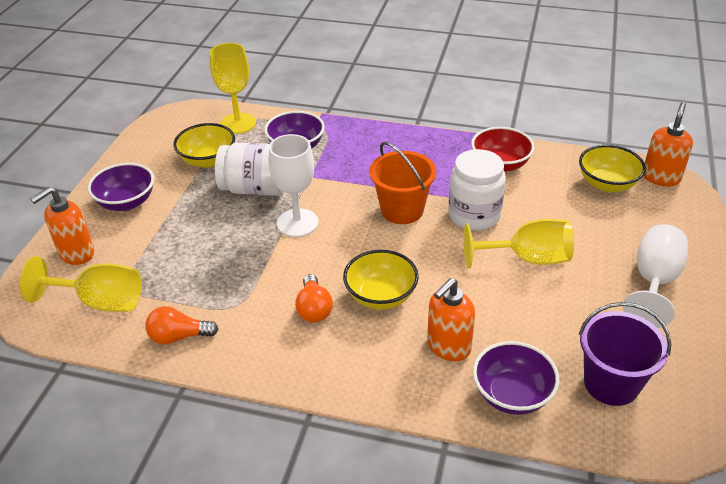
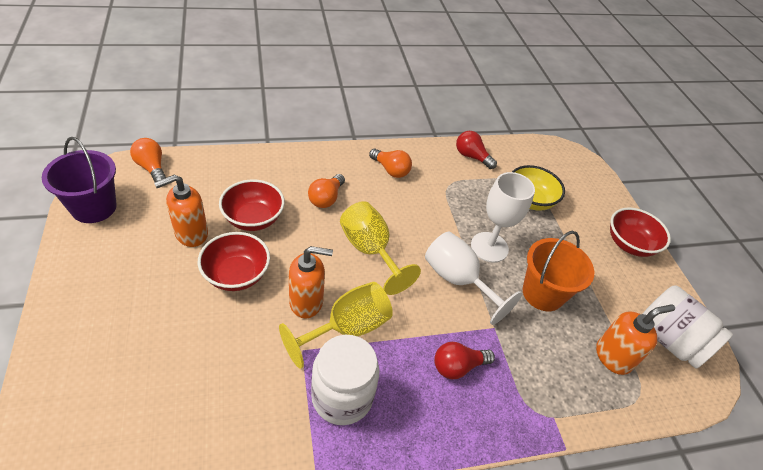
orange light bulb: [145,306,218,345] [295,274,333,322] = 2 -> [130,138,166,182] [308,174,345,208] [369,149,412,178] = 3
purple bowl: [88,163,154,211] [264,111,325,149] [473,341,560,415] = 3 -> none = 0
red bowl: [471,127,535,172] = 1 -> [198,232,270,291] [219,179,285,231] [610,208,671,257] = 3
red light bulb: none = 0 -> [434,342,495,379] [456,131,497,169] = 2
yellow bowl: [174,123,235,168] [343,250,419,310] [579,145,646,192] = 3 -> [512,165,565,211] = 1
yellow goblet: [20,256,141,312] [210,43,256,134] [463,219,574,269] = 3 -> [279,282,393,369] [340,201,421,295] = 2

